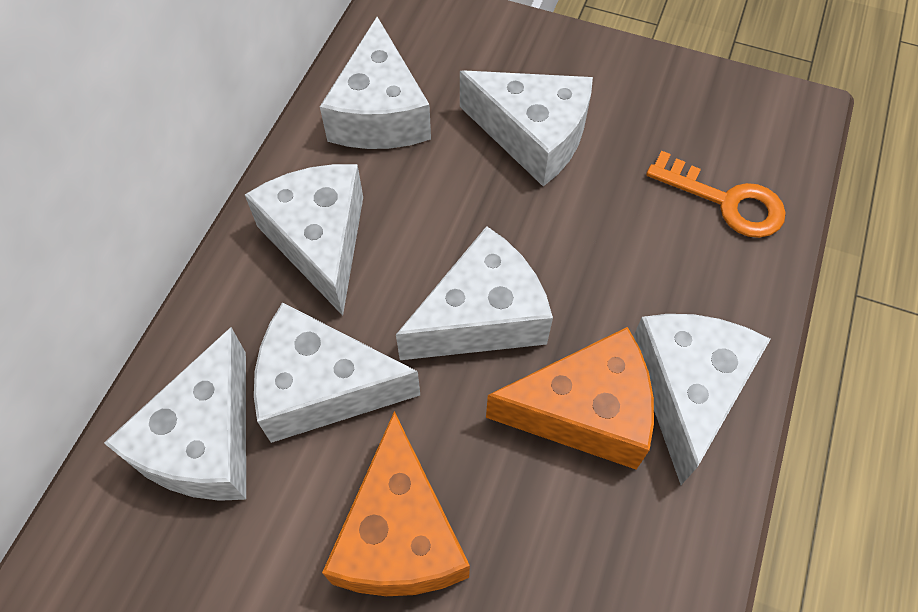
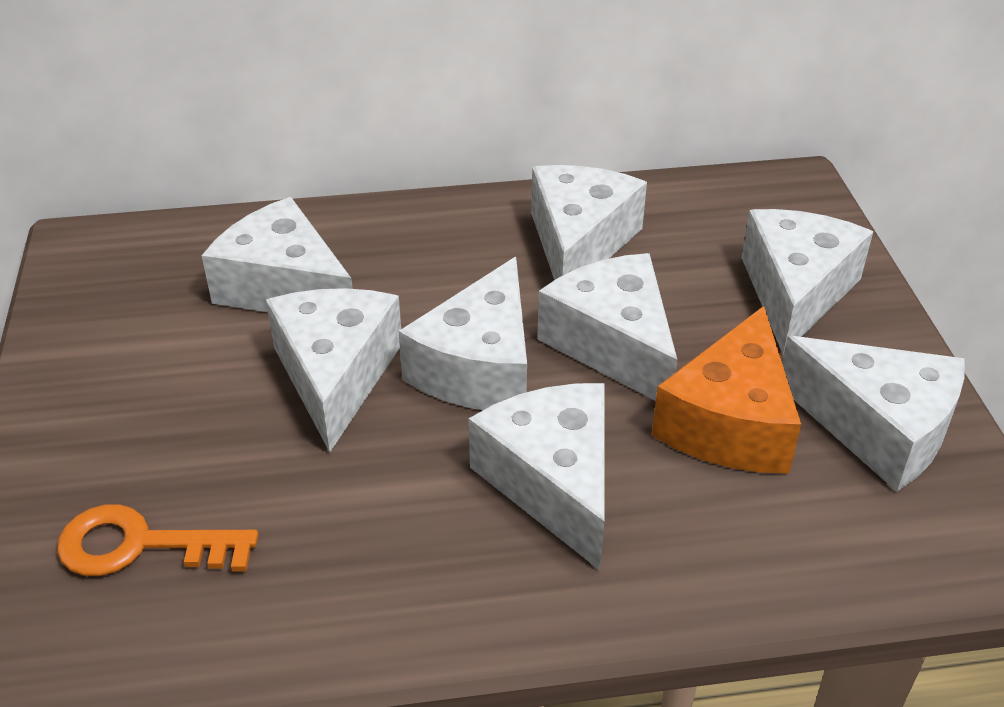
orange cheese: [322,411,470,596] [486,327,654,470] = 2 -> [652,306,801,474] = 1
white cheese: [104,327,246,501] [245,164,363,316] [254,302,420,443] [320,17,431,149] [396,226,553,360] [460,70,593,186] [633,314,771,485] = 7 -> [202,197,353,312] [266,288,401,452] [399,257,527,410] [469,383,605,570] [531,165,647,280] [537,253,677,401] [741,209,873,354] [782,336,965,492] = 8

